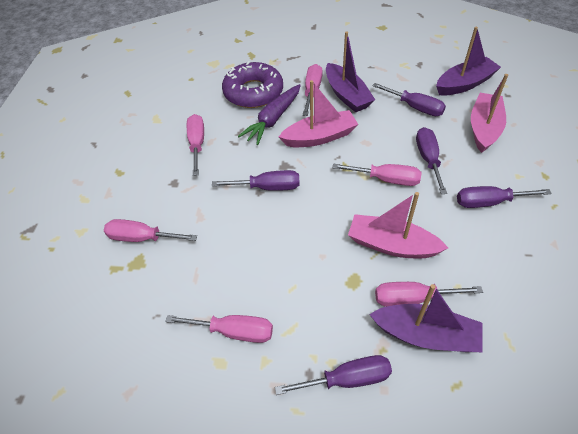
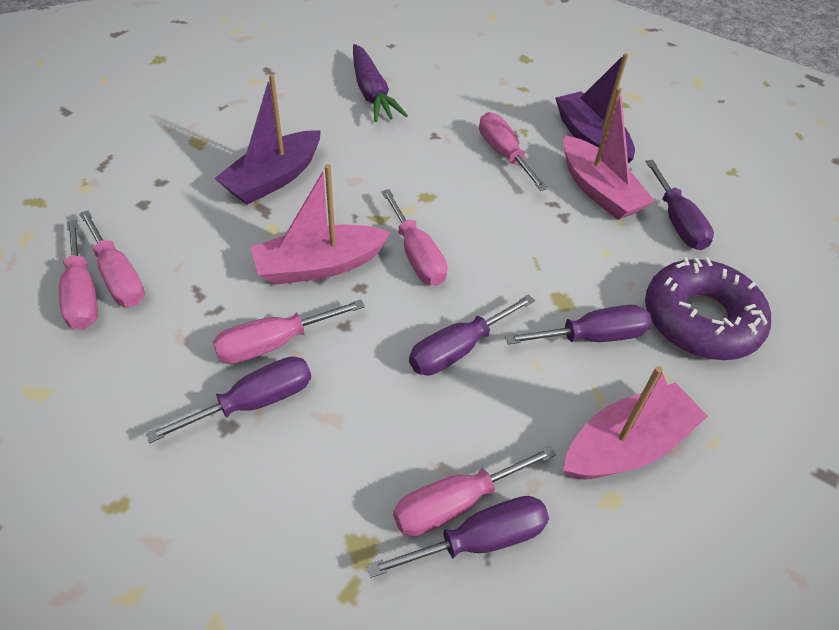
purple boat: [326,32,375,113] [369,284,483,352] [436,27,501,96] = 3 -> [214,74,321,204] [555,53,635,163] = 2

